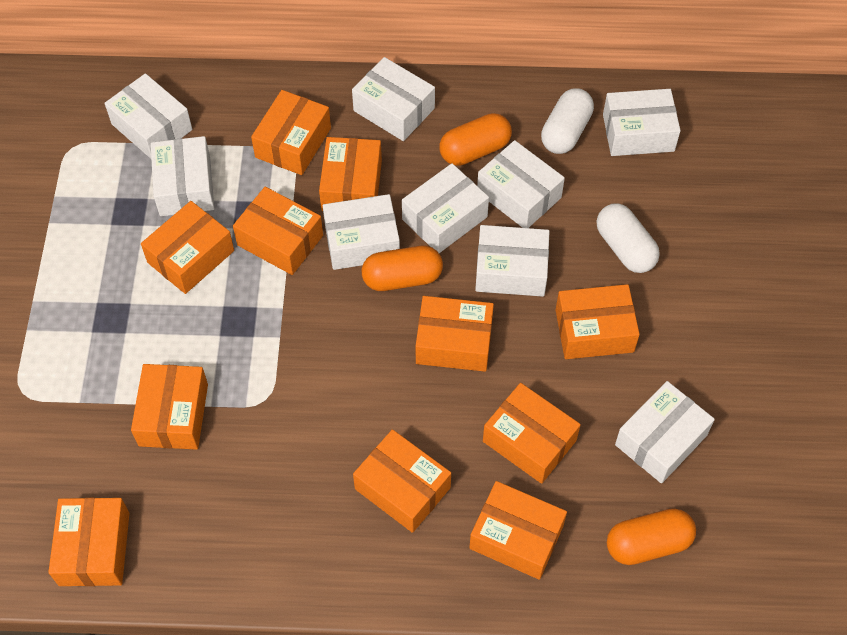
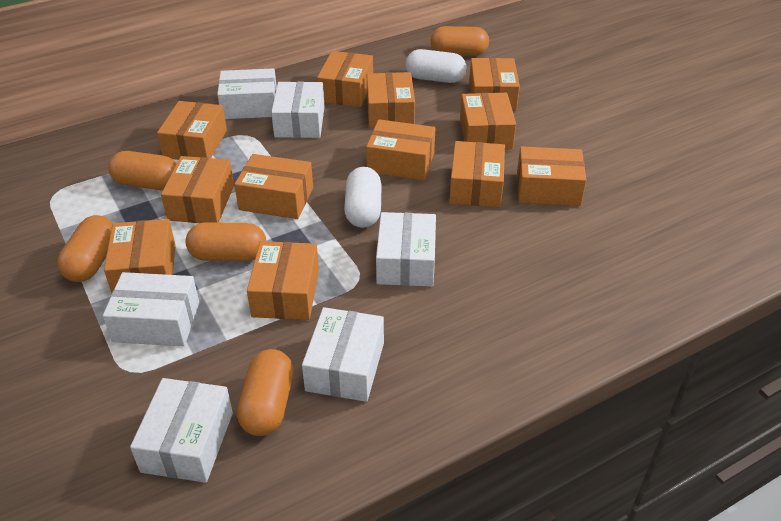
orange box: [48,498,130,586] [131,364,208,450] [141,201,234,294] [233,187,323,275] [251,90,331,175] [319,137,382,211] [353,429,451,533] [416,296,494,372] [469,481,567,580] [483,383,581,484] [556,284,640,359] = 11 -> [104,219,176,293] [157,101,227,160] [161,156,234,223] [234,154,313,219] [247,241,319,320] [317,51,373,107] [366,119,435,180] [367,72,415,128] [449,141,505,207] [460,93,516,150] [469,58,520,111] [517,146,586,206] = 12
orange capsule: [362,246,443,291] [439,113,512,166] [607,508,696,565] = 3 -> [57,215,113,282] [108,151,176,190] [186,222,266,261] [237,349,294,436] [430,26,489,56] = 5
white box: [105,73,192,159] [151,136,214,216] [323,194,400,270] [352,57,435,141] [402,163,489,253] [475,225,550,297] [477,140,565,228] [603,89,681,156] [615,381,715,483] = 9 -> [103,272,199,346] [130,378,233,483] [217,68,277,119] [271,82,325,138] [302,307,384,402] [376,212,436,287] = 6

